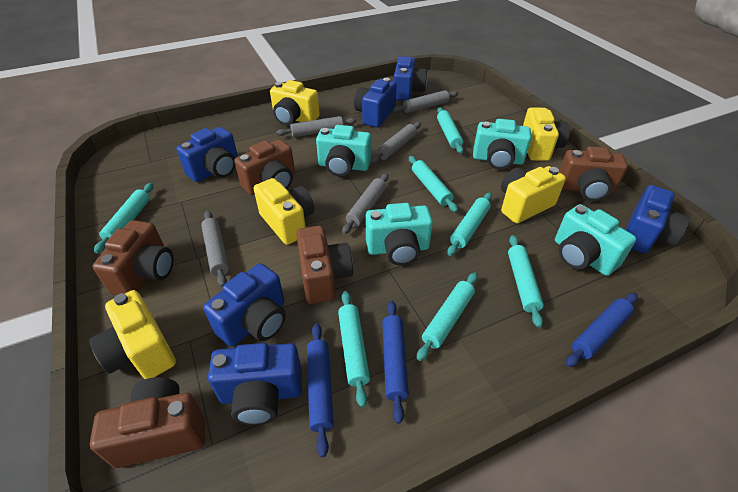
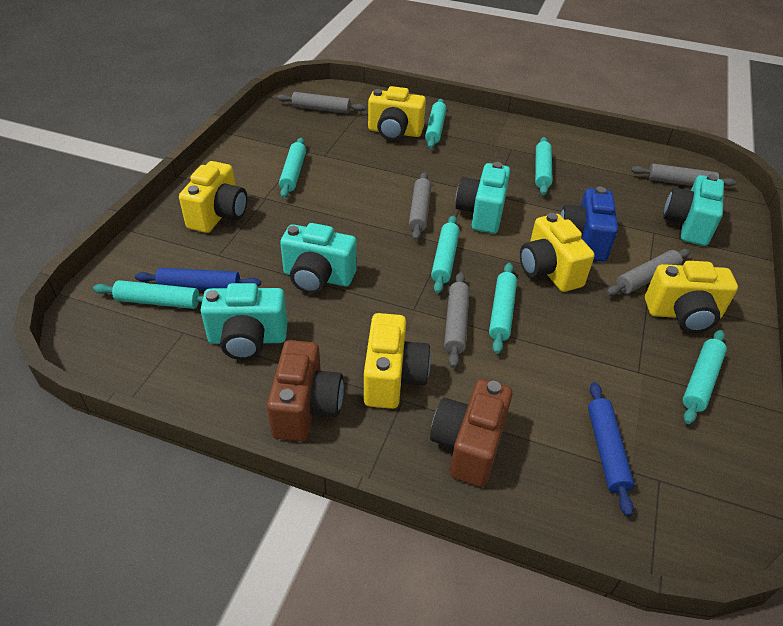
blue camera: [176,127,238,182] [203,263,286,347] [208,343,302,425] [354,78,397,128] [394,56,428,101] [626,185,690,253] = 6 -> [560,187,618,262] = 1
blue rolling pin: [307,323,334,457] [382,301,409,424] [565,293,638,367] = 3 -> [135,268,261,290] [588,382,635,516] = 2
brown camera: [90,377,205,468] [93,220,173,295] [234,139,295,195] [296,226,353,304] [559,146,628,201] = 5 -> [267,340,344,441] [430,379,513,487] = 2

